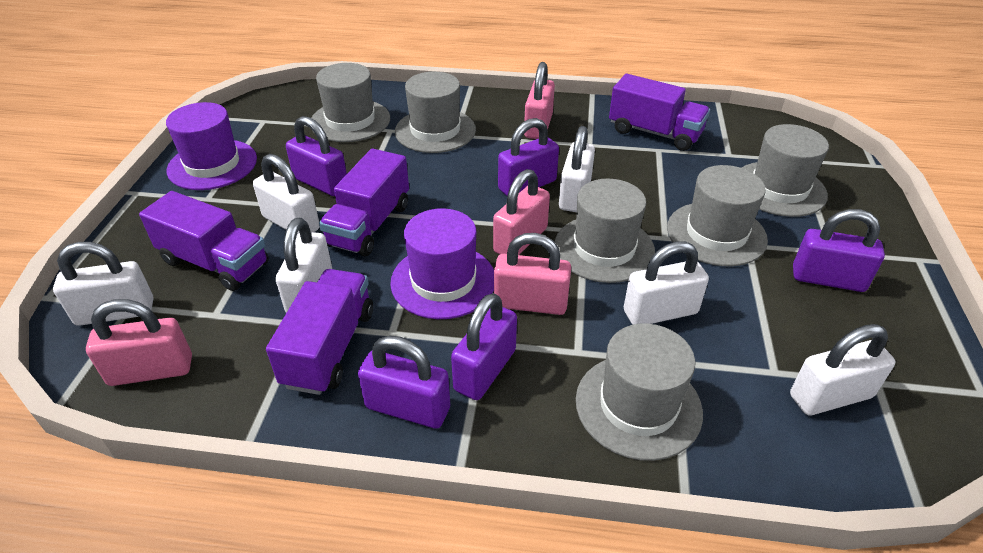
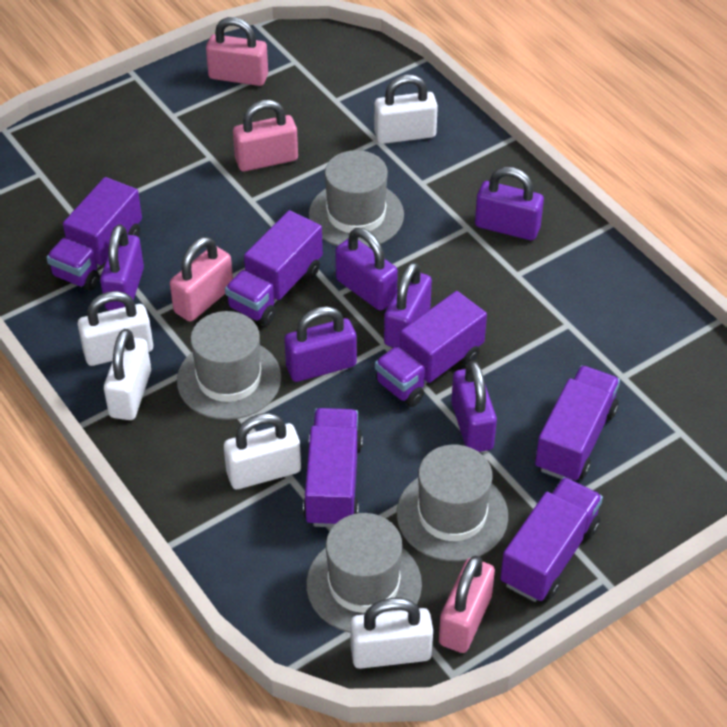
grey hat: [312,63,390,142] [395,72,476,153] [555,179,655,283] [576,323,703,461] [667,165,768,266] [741,124,829,217] = 6 -> [177,311,281,420] [306,513,422,633] [309,150,404,248] [397,445,508,562] = 4
purple hat: [166,102,257,190] [390,208,494,319] = 2 -> none = 0
purple padlock: [286,116,347,196] [358,335,450,428] [451,293,517,400] [498,118,559,196] [793,209,885,292] = 5 -> [100,224,144,311] [284,306,357,382] [335,228,398,311] [384,262,432,348] [451,360,497,452] [475,167,544,240] = 6
purple truck: [139,191,269,291] [266,269,373,395] [319,148,409,257] [609,74,710,151] = 4 -> [46,177,142,291] [225,210,323,325] [303,408,363,527] [375,291,487,407] [500,477,603,602] [535,365,620,480] = 6
white padlock: [53,242,153,326] [253,154,320,235] [276,218,332,313] [559,126,595,212] [624,241,709,325] [790,324,896,415] = 6 -> [78,291,153,366] [104,329,151,420] [224,413,301,489] [350,598,433,669] [374,75,438,144] = 5

